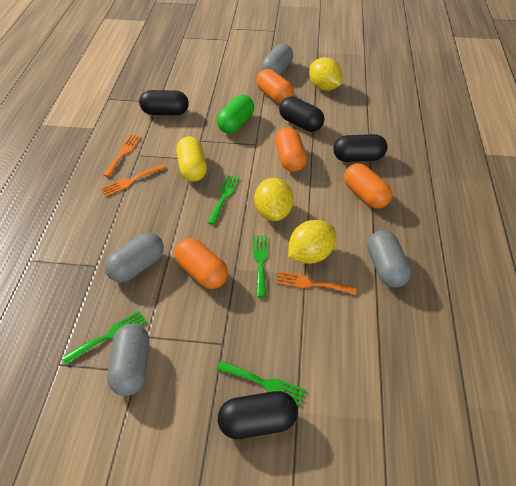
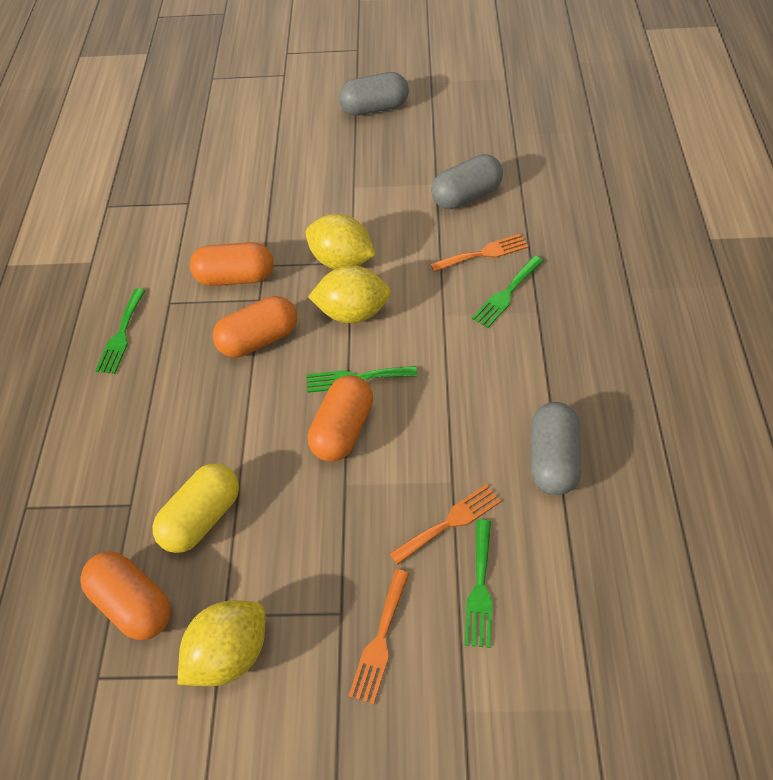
black capsule: [139,90,189,115] [218,391,298,439] [279,97,324,132] [333,134,387,162] = 4 -> none = 0
green capsule: [217,95,254,134] = 1 -> none = 0
grey capsule: [105,232,164,283] [107,324,149,396] [262,44,293,75] [367,230,411,288] = 4 -> [339,72,409,116] [431,154,503,209] [531,402,581,495] = 3

